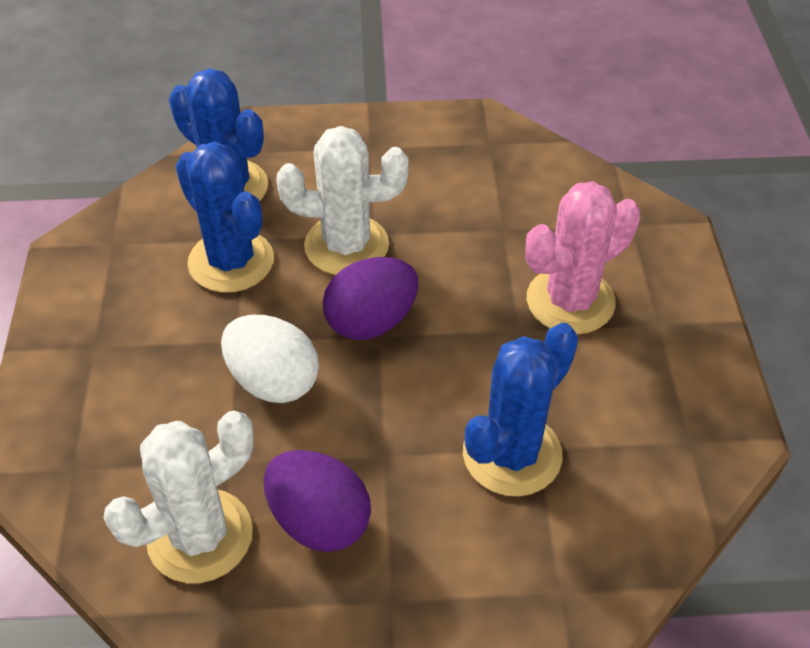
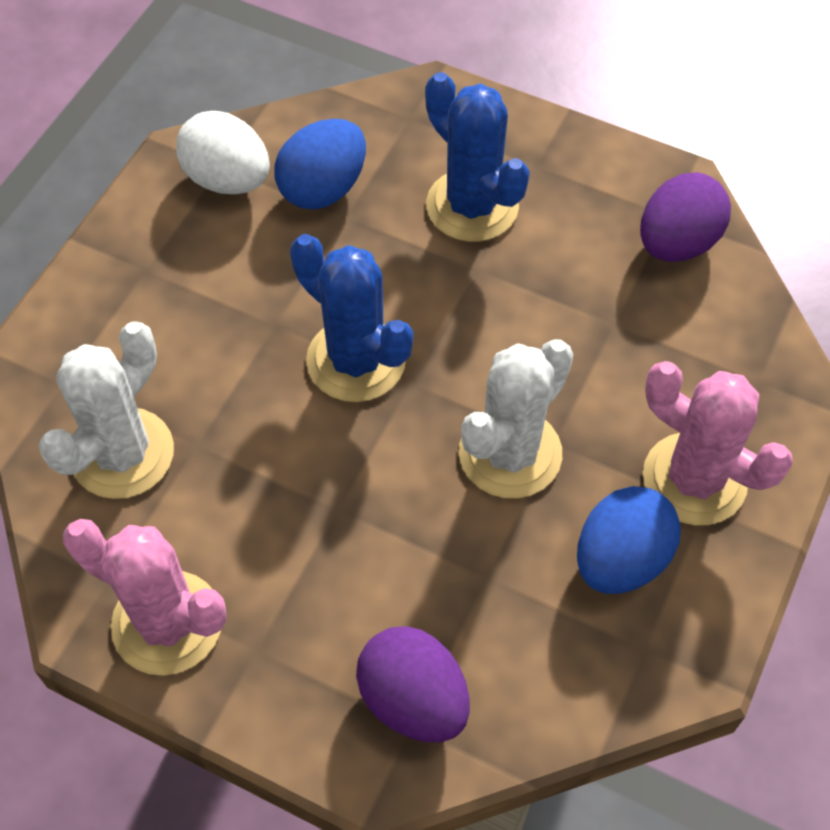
blue cactus: [169,69,268,201] [176,142,274,293] [463,323,578,497] = 3 -> [290,234,413,402] [425,72,530,242] = 2
blue egg: none = 0 -> [274,119,366,209] [577,486,681,594] = 2
pink cactus: [526,181,640,334] = 1 -> [63,519,227,676] [643,361,793,525] = 2

